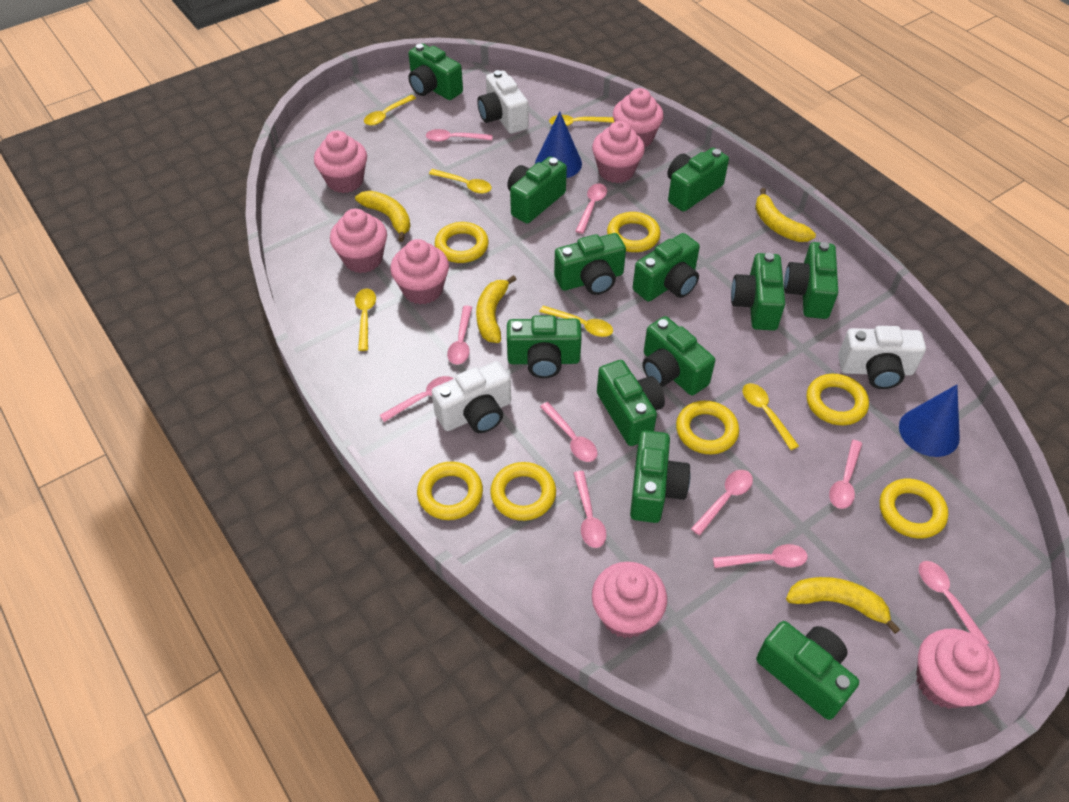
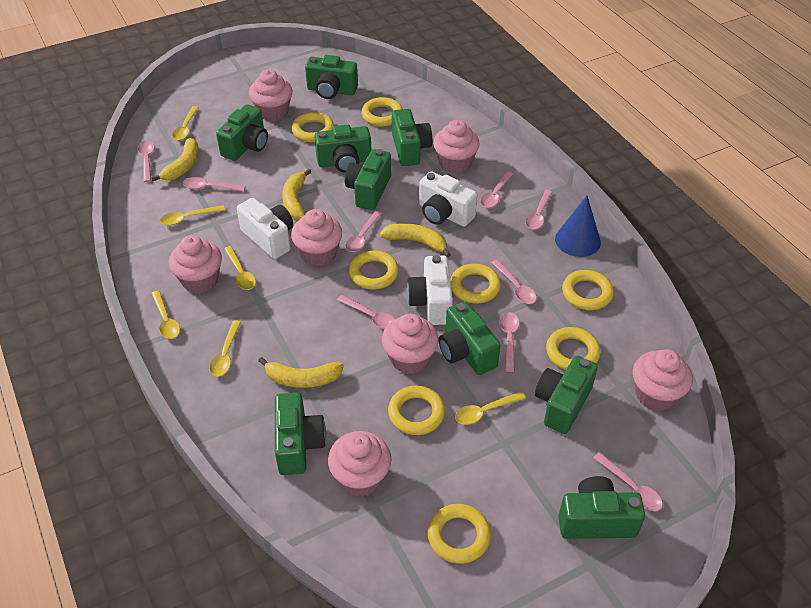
blue cone: [535,112,582,178] [899,385,960,457] = 2 -> [555,196,601,257] = 1
green camera: [408,43,463,100] [507,156,567,224] [507,315,582,378] [554,233,626,295] [597,360,665,446] [630,430,690,523] [633,233,700,301] [643,316,715,396] [667,148,729,212] [731,253,785,330] [756,621,859,720] [784,242,838,319] = 12 -> [216,104,268,161] [275,392,326,475] [305,55,358,99] [314,124,371,173] [345,149,391,210] [392,109,432,166] [439,301,500,375] [535,356,598,434] [558,476,645,539] = 9
pink spoon: [379,376,454,422] [426,129,492,142] [447,306,472,365] [540,402,597,462] [573,471,607,548] [576,183,607,234] [691,470,753,536] [713,544,808,568] [829,440,862,509] [919,561,989,644] = 10 -> [138,141,154,182] [183,177,245,191] [337,295,395,329] [345,211,382,252] [480,171,513,208] [492,260,537,304] [500,312,519,372] [525,190,552,230] [593,452,663,511] = 9
yellow ring: [417,462,483,520] [435,222,489,263] [490,462,556,521] [607,212,661,252] [676,401,739,454] [806,374,869,425] [880,479,948,538] = 7 -> [292,112,334,142] [349,251,399,290] [361,97,403,126] [388,386,445,435] [428,504,491,564] [450,264,501,303] [546,327,601,370] [562,270,614,310] = 8

